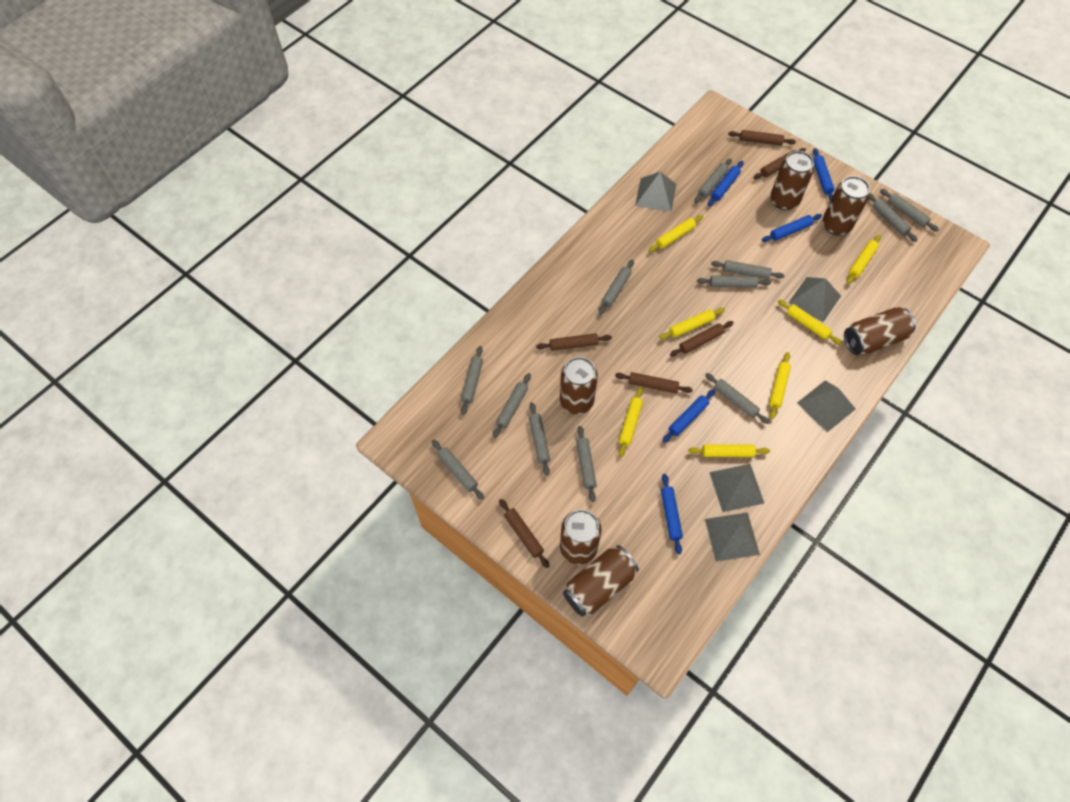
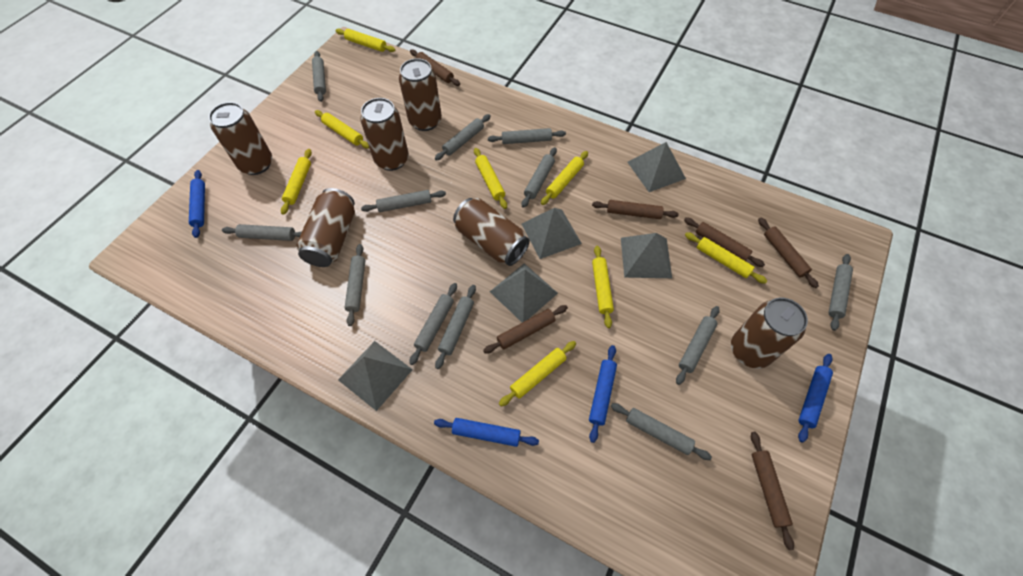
blue rolling pin: [661,474,683,554] [662,389,715,443] [708,161,744,206] [762,214,822,242] [813,148,835,201] = 5 -> [189,170,205,238] [434,418,539,447] [589,345,617,443] [798,354,833,443] = 4
yellow rolling pin: [619,387,643,457] [649,215,703,252] [659,308,725,340] [688,444,770,457] [769,352,791,419] [778,299,842,345] [846,234,881,284] = 7 -> [281,149,312,215] [315,110,369,149] [336,29,395,52] [474,148,507,209] [499,341,576,407] [541,151,588,205] [592,246,614,328] [685,232,767,284] = 8

